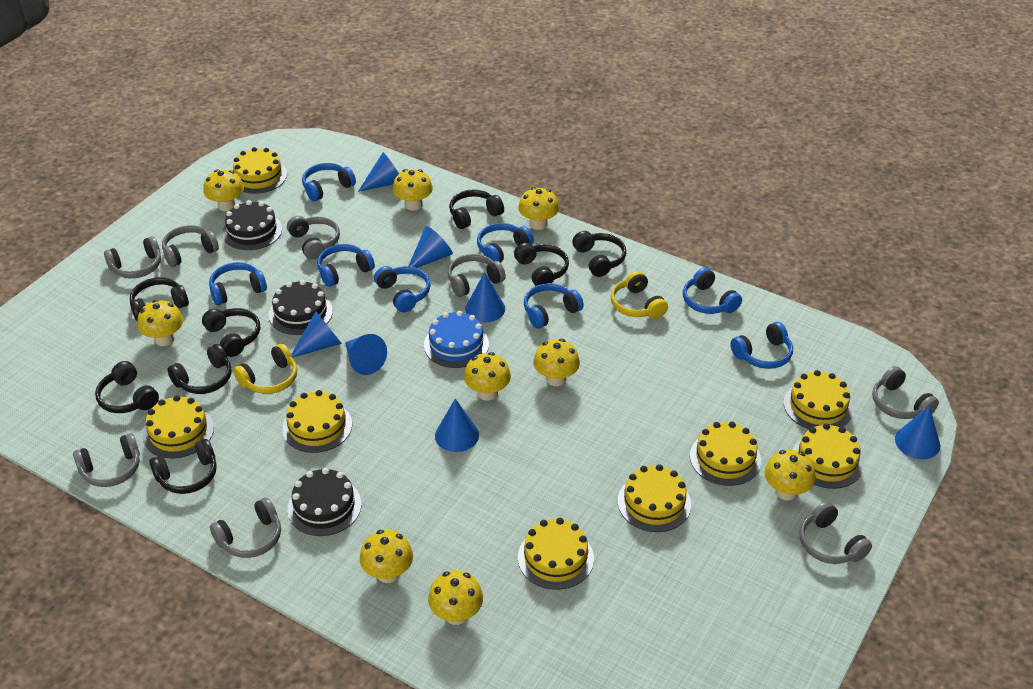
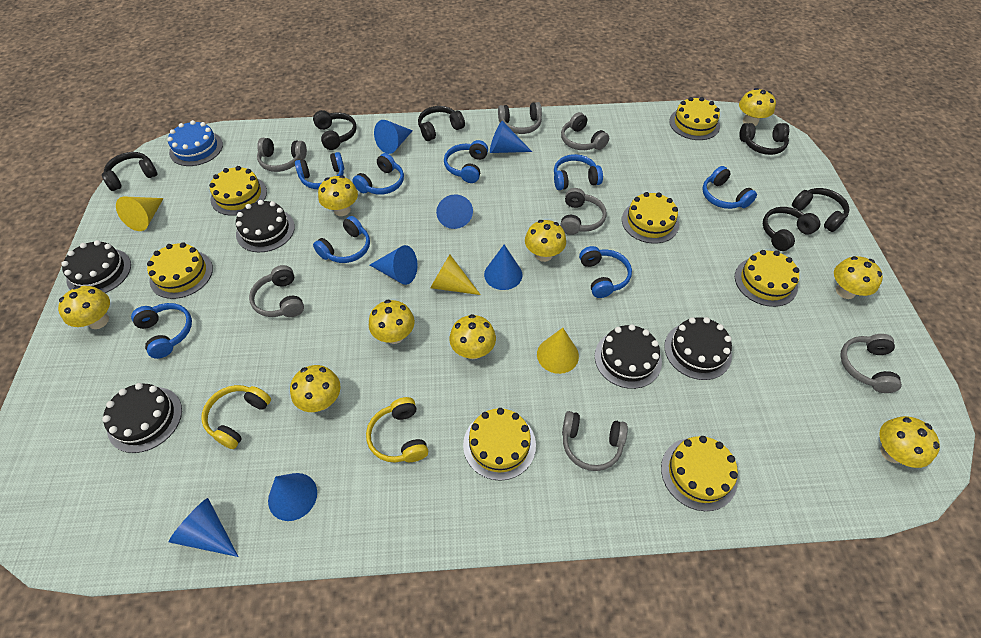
black cake: [222,200,282,250] [269,280,333,335] [287,468,361,536] = 3 -> [61,240,131,293] [102,383,182,453] [236,200,295,252] [595,324,662,389] [664,317,732,380] = 5
black headphones: [95,361,159,413] [130,277,189,321] [149,439,217,494] [167,344,232,394] [202,308,260,357] [449,189,504,229] [514,242,569,286] [572,231,626,277] = 8 -> [102,152,158,191] [313,110,357,150] [418,106,465,141] [740,123,789,155] [763,207,820,251] [792,188,850,232] = 6
grey headphones: [73,433,140,487] [104,236,161,278] [162,225,219,267] [210,497,281,558] [287,216,340,260] [448,254,506,297] [799,501,872,564] [872,366,939,419] = 8 -> [249,265,304,317] [257,138,307,172] [498,102,542,134] [560,188,607,235] [561,112,609,150] [562,411,628,471] [840,334,902,393] = 7
yellow cake: [143,395,214,459] [233,147,287,194] [282,390,352,453] [518,518,594,590] [618,464,691,532] [690,421,761,486] [784,370,853,429] [793,423,864,489] = 8 -> [147,242,213,299] [209,166,267,216] [463,408,536,481] [622,192,679,244] [661,436,738,511] [669,97,720,140] [735,250,800,307] = 7
yellow cone: none = 0 -> [116,197,164,231] [430,254,481,295] [537,328,579,374] = 3

